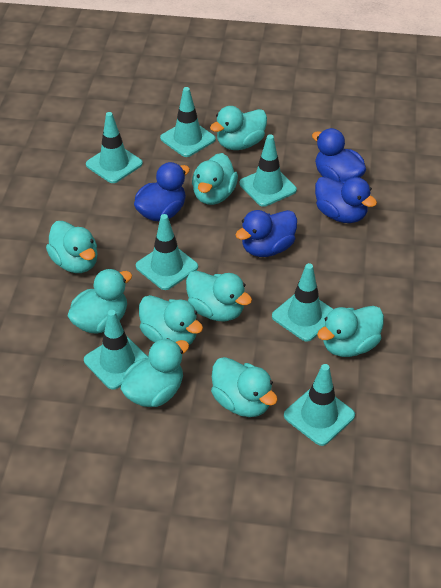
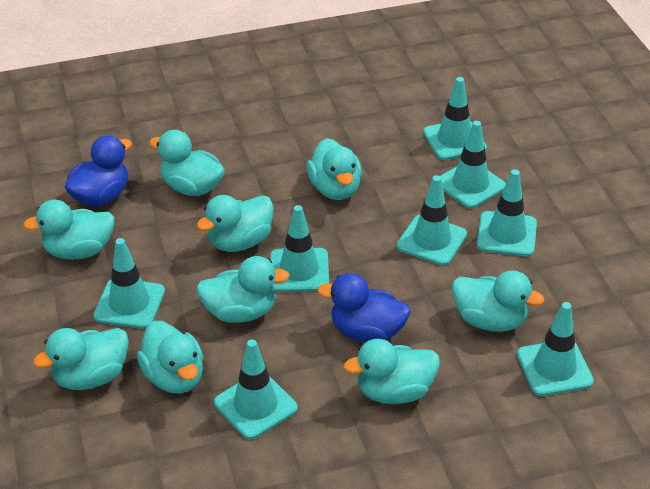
blue duck: [134,162,190,222] [236,210,297,257] [312,128,366,182] [315,176,377,223] = 4 -> [65,135,132,206] [317,273,411,343] = 2
turquoise traffic cone: [84,310,149,390] [86,112,143,183] [136,214,198,290] [160,87,216,157] [239,134,297,207] [272,263,333,342] [284,364,355,446] = 7 -> [93,238,165,329] [214,339,298,439] [270,205,329,292] [397,175,467,266] [423,77,487,160] [440,121,506,208] [477,169,537,257] [517,302,594,396] = 8

